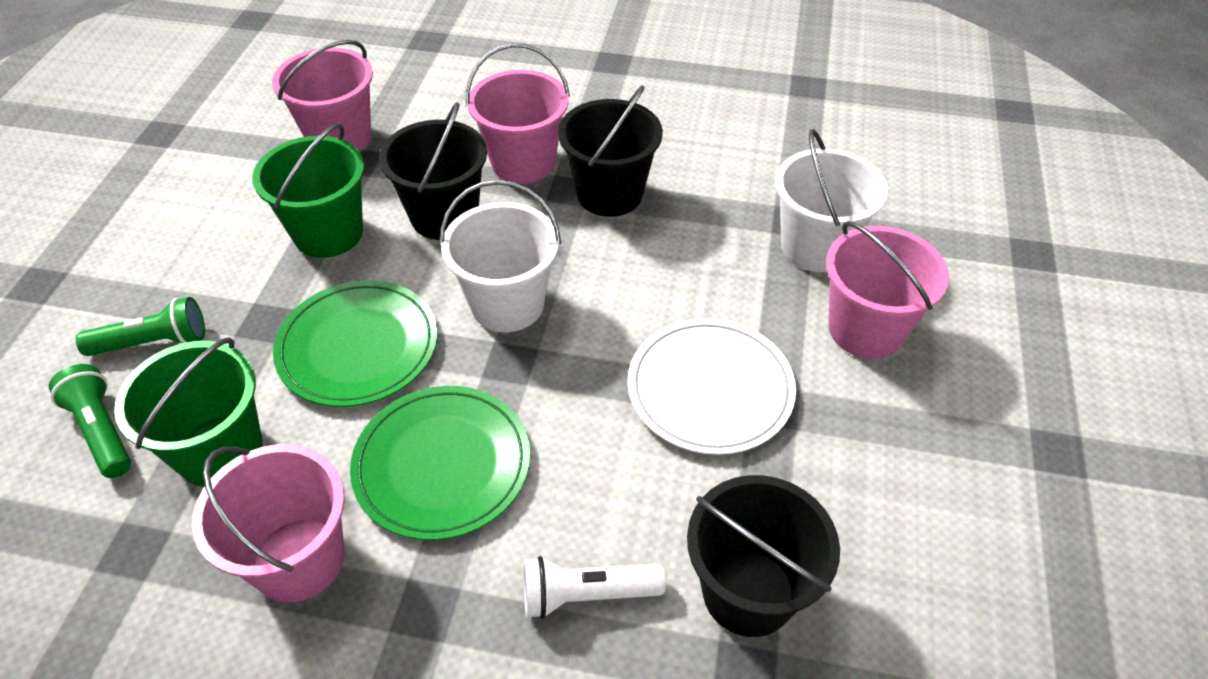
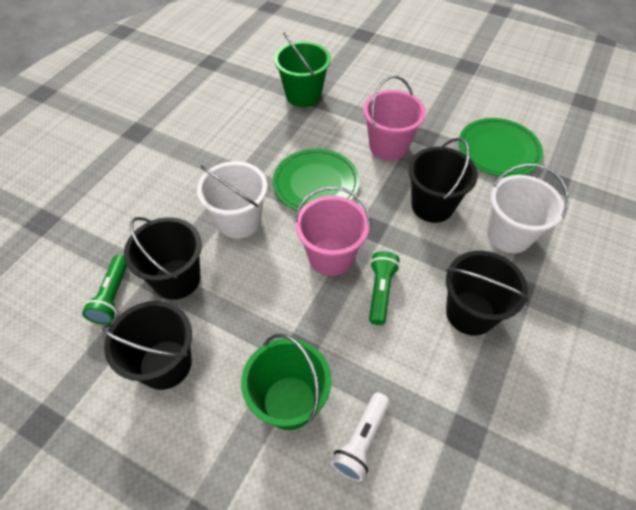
black bucket: [379,102,487,240] [558,85,663,217] [687,475,840,637] = 3 -> [102,301,192,390] [124,217,202,300] [408,138,478,223] [446,251,529,336] = 4
pink bucket: [192,444,345,602] [272,40,373,152] [466,43,570,184] [826,221,949,359] = 4 -> [294,186,371,276] [363,75,426,161] = 2
white plate: [627,318,796,455] = 1 -> none = 0

